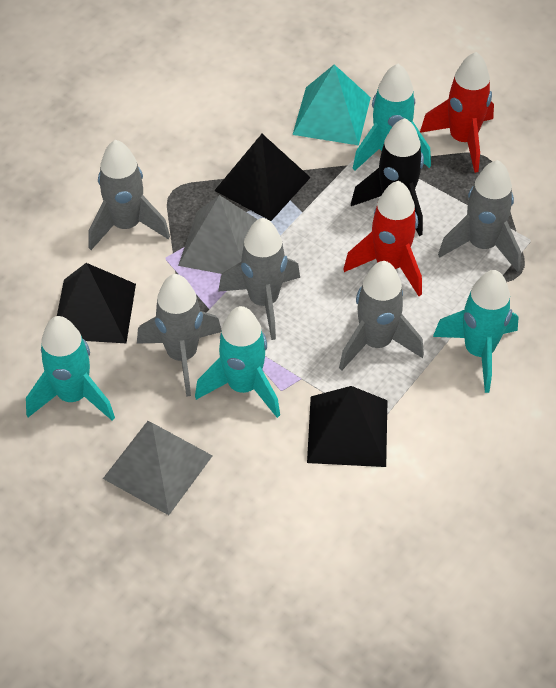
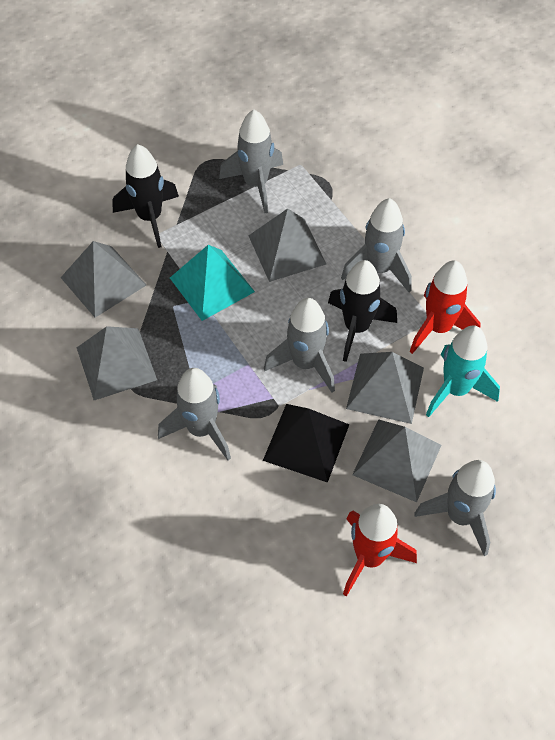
black pyramid: [57,263,136,343] [214,134,311,221] [307,386,388,467] = 3 -> [263,404,350,483] = 1
black rocket: [351,118,424,236] = 1 -> [112,144,179,248] [328,260,397,362] = 2
grey pyramid: [103,421,212,515] [178,195,258,274] = 2 -> [61,241,146,318] [77,326,157,400] [248,209,326,282] [346,352,424,424] [352,419,441,502] = 5
turquoise rocket: [26,316,115,421] [195,306,280,418] [353,64,431,171] [433,270,518,393] = 4 -> [426,325,500,417] = 1

